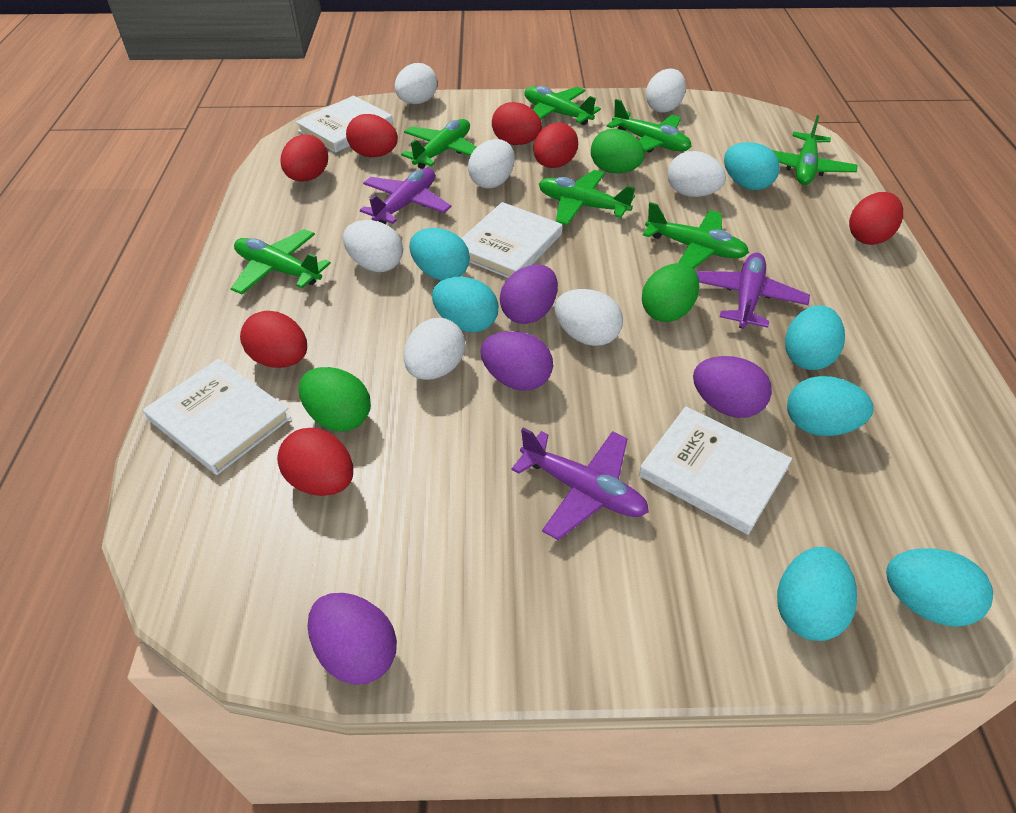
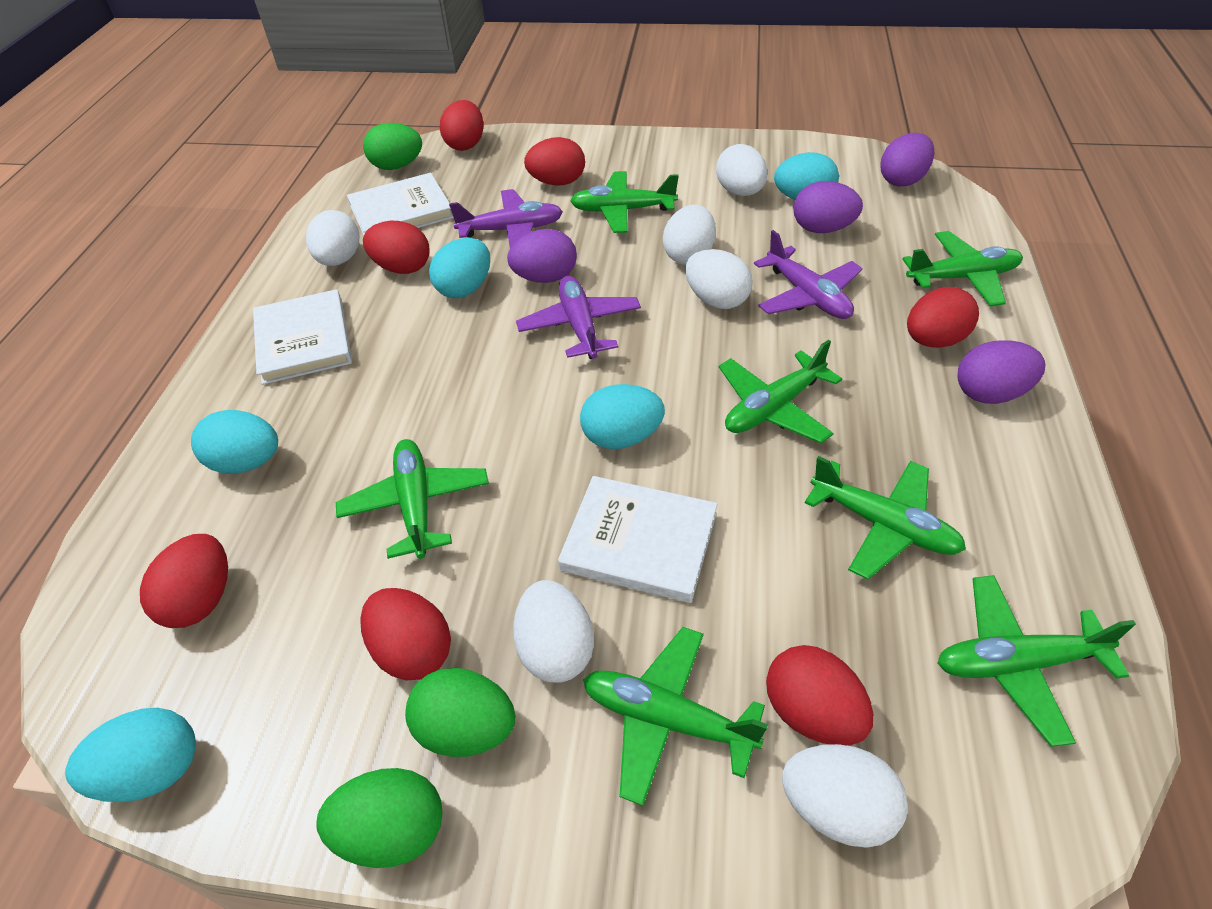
turquoise egg: [409,228,470,281] [432,277,498,332] [724,142,780,190] [777,547,857,641] [785,305,845,370] [787,376,874,436] [886,548,993,627] = 7 -> [65,708,196,802] [191,410,278,474] [429,238,490,298] [580,384,665,449] [774,152,839,200] = 5
white book: [143,359,291,475] [296,96,393,153] [461,202,563,278] [639,406,792,535] = 4 -> [253,289,352,385] [347,173,454,235] [558,476,717,603] = 3
white egg: [343,220,403,272] [395,63,437,104] [404,318,465,380] [468,139,515,189] [554,289,623,346] [646,68,686,113] [668,151,726,197] = 7 -> [306,210,359,266] [513,580,594,683] [663,204,716,265] [685,249,753,309] [716,144,767,196] [782,744,908,848] = 6

